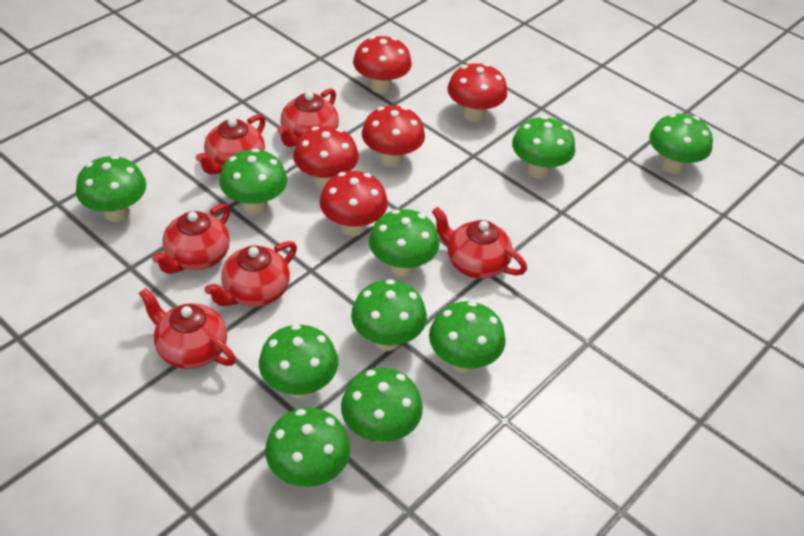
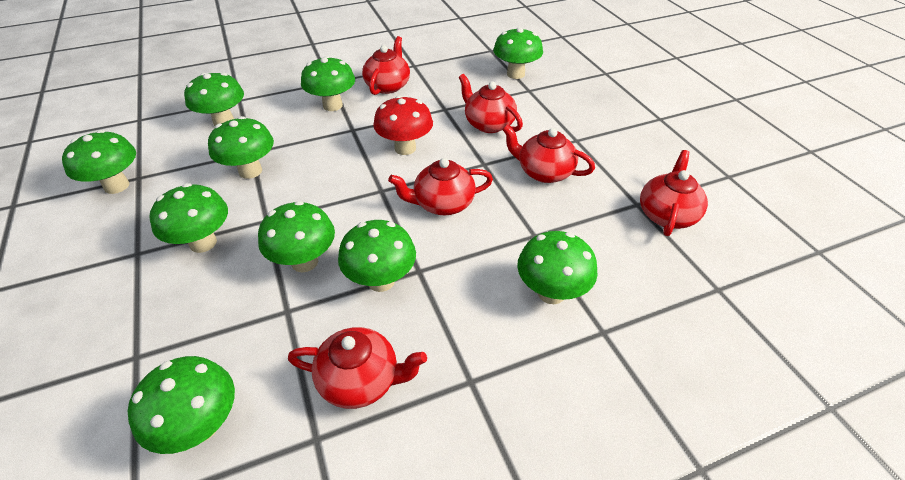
red mushroom: [293,126,359,189] [319,171,388,236] [353,36,412,94] [362,105,425,167] [447,63,507,122] = 5 -> [373,95,433,155] = 1

